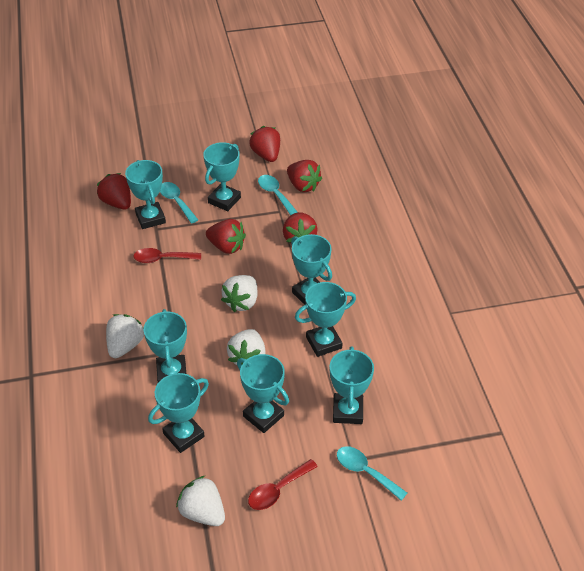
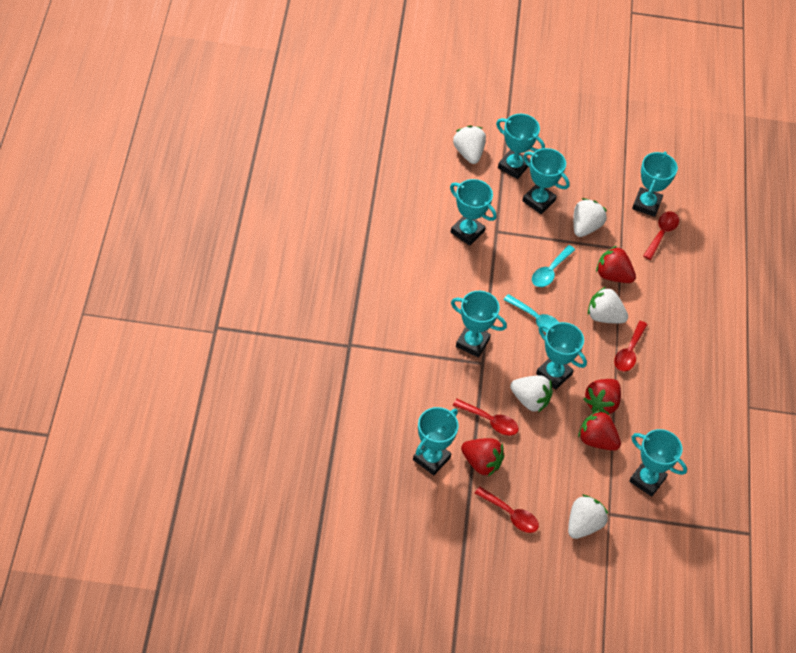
red spoon: [134,248,201,263] [248,459,318,510] = 2 -> [453,399,519,436] [475,487,539,533] [614,321,648,372] [643,212,679,260] = 4
red strawberry: [97,173,131,209] [206,219,246,254] [249,126,280,162] [283,212,318,244] [287,160,322,192] = 5 -> [461,438,504,477] [578,410,621,451] [584,379,621,415] [596,246,636,283] = 4
turquoise spoon: [160,182,198,224] [258,175,298,216] [337,446,407,501] = 3 -> [504,294,559,333] [532,245,575,287] = 2
white strawberry: [106,314,144,358] [176,476,225,526] [221,275,257,312] [227,329,266,365] = 4 -> [453,125,486,164] [510,375,553,412] [568,495,608,539] [573,198,607,237] [588,287,628,324] = 5

